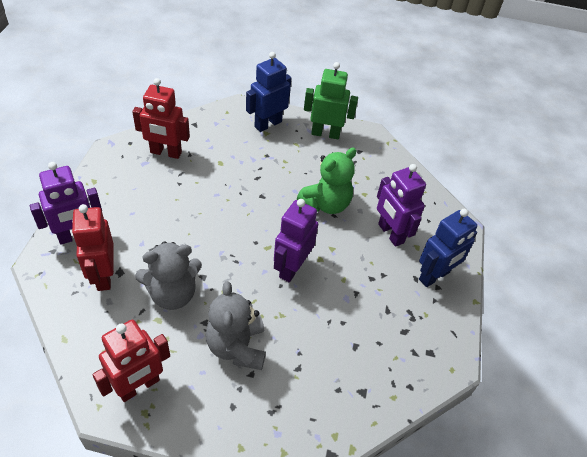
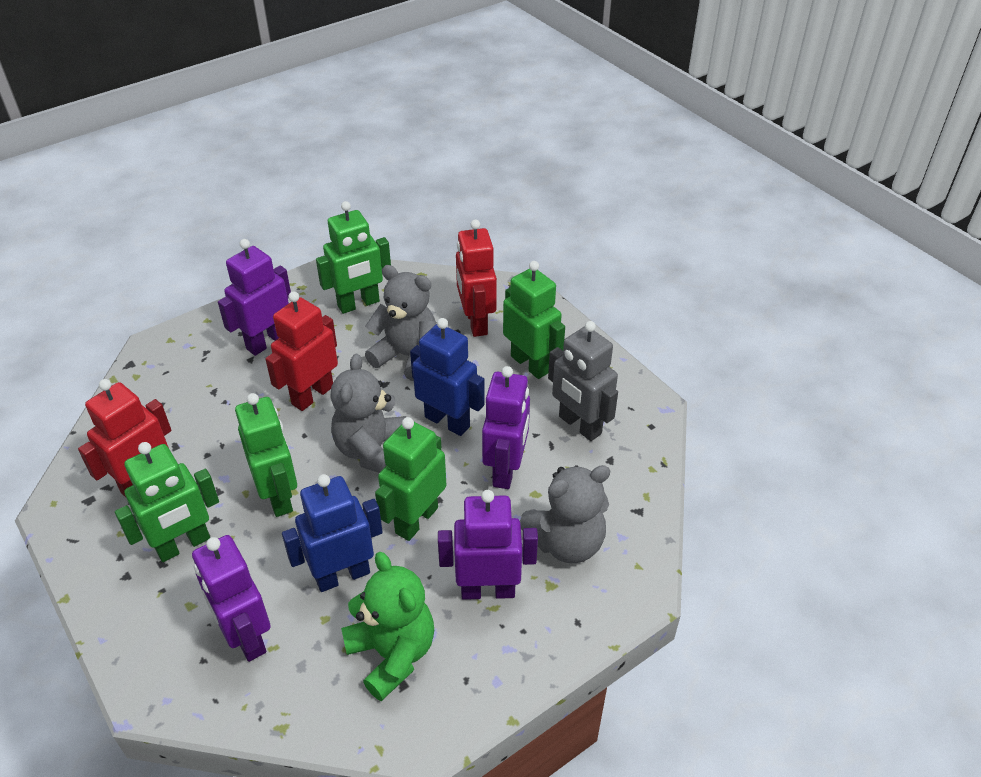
green robot: [304,62,358,139] = 1 -> [115,442,219,562] [235,393,297,517] [316,201,391,314] [375,417,446,541] [503,261,565,379] = 5
grey robot: none = 0 -> [548,321,618,441] = 1
grey teddy bear: [135,241,202,310] [206,281,266,370] = 2 -> [330,354,406,473] [365,265,437,381] [520,465,610,563] = 3
purple robot: [30,162,102,245] [274,199,318,282] [377,164,426,247] = 3 -> [192,535,271,662] [218,239,291,356] [438,490,538,600] [482,366,530,489] = 4

